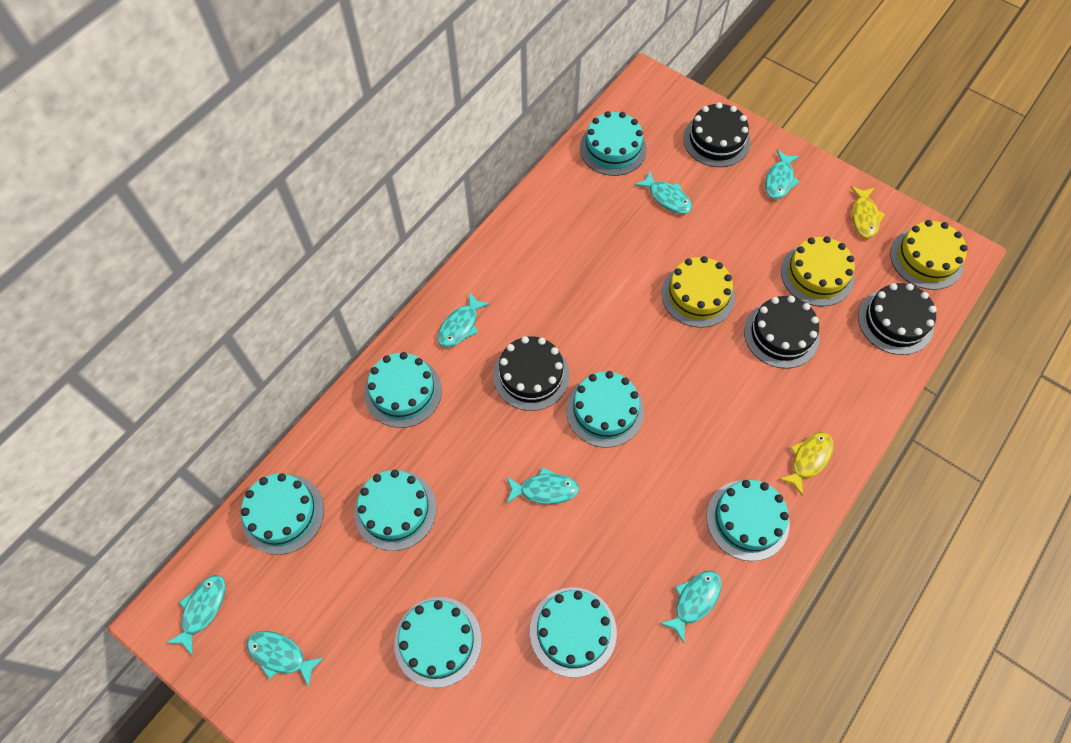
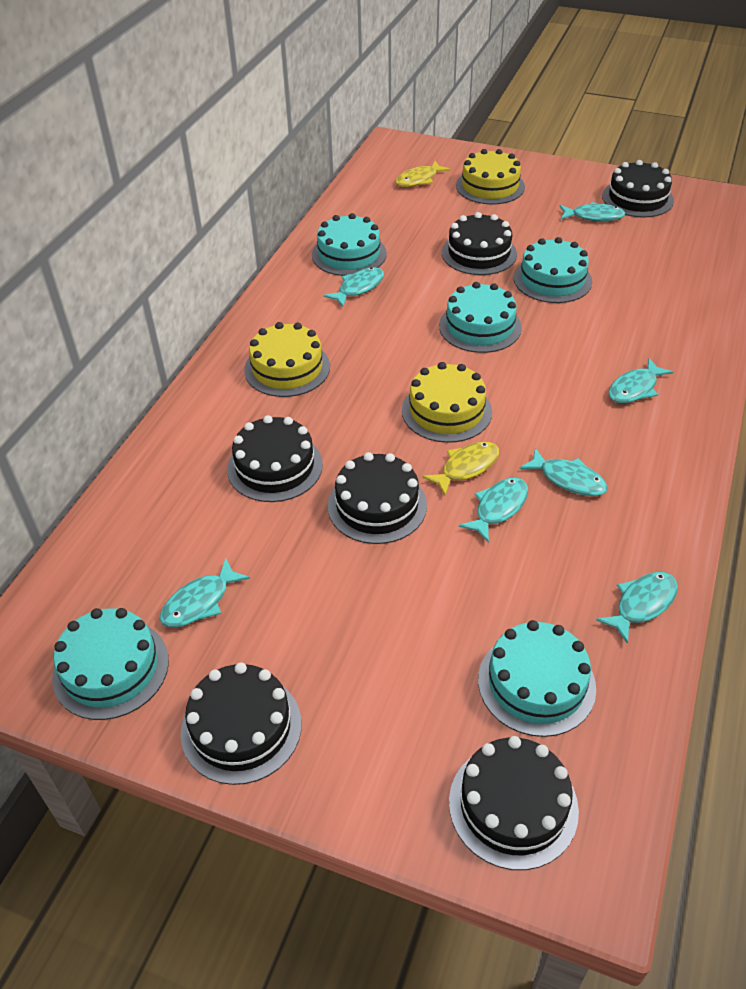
black cake: [493,336,570,411] [683,102,750,167] [744,296,819,369] [858,283,937,355] = 4 -> [180,662,301,785] [227,415,323,502] [328,452,427,544] [442,212,517,275] [449,736,579,870] [602,160,674,217] = 6
turquoise cake: [241,473,324,555] [354,470,437,551] [364,352,442,428] [394,597,482,688] [530,587,617,677] [566,371,644,448] [580,111,647,176] [706,480,790,561] = 8 -> [52,608,169,720] [312,213,387,276] [439,282,522,353] [478,620,596,737] [514,237,592,303] = 5

